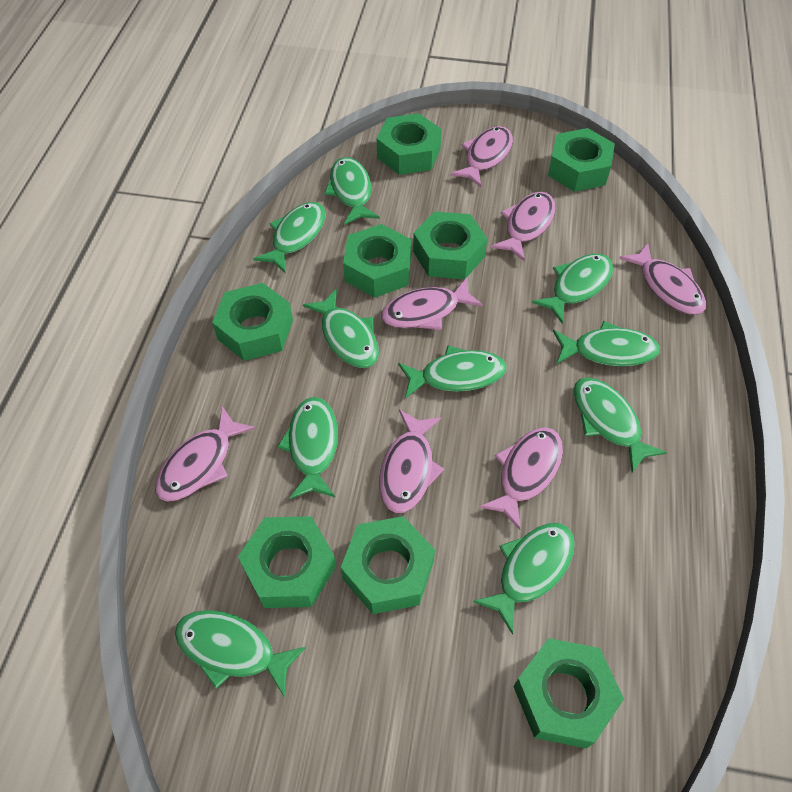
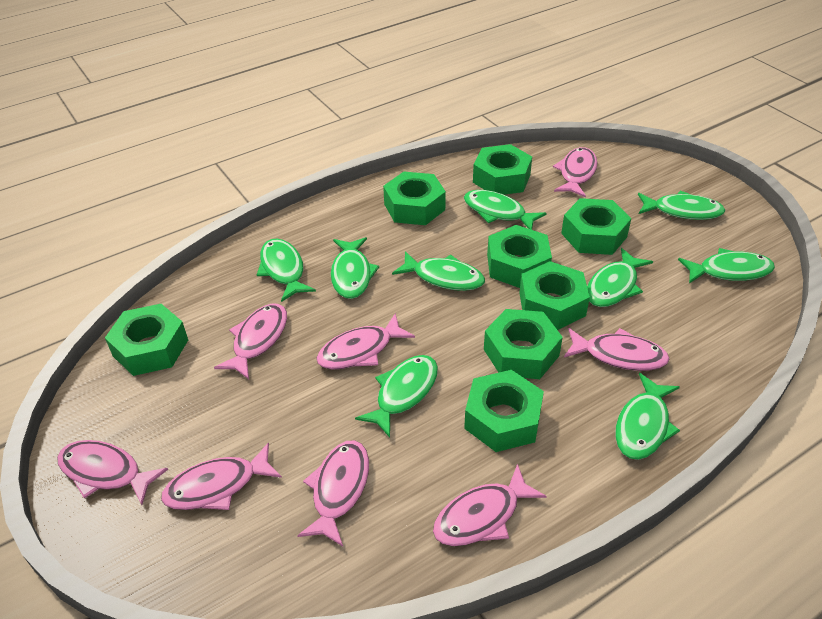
green fish: [175,610,306,698] [253,202,326,273] [277,397,338,499] [303,289,379,368] [324,157,380,225] [398,346,507,399] [473,523,575,635] [531,254,613,324] [553,321,660,366] [573,378,667,473] = 10 -> [257,239,316,302] [331,237,379,299] [355,355,438,438] [392,251,485,291] [464,190,546,230] [587,248,653,307] [615,373,680,460] [638,191,725,220] [678,248,775,283] = 9
pink fish: [155,406,255,502] [379,410,444,513] [381,277,483,330] [450,126,513,187] [479,427,563,530] [491,192,556,262] [619,243,706,315] = 7 -> [57,440,168,505] [161,442,282,510] [214,303,287,379] [297,440,369,546] [316,313,415,369] [433,464,547,546] [553,147,597,197] [564,328,670,371] = 8

